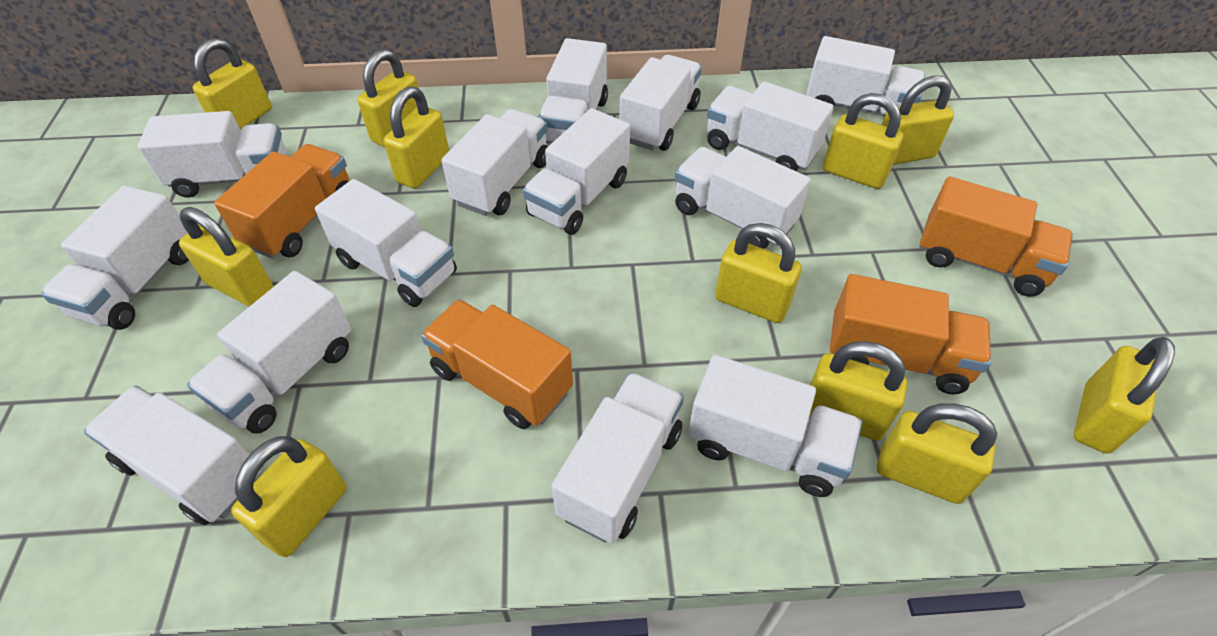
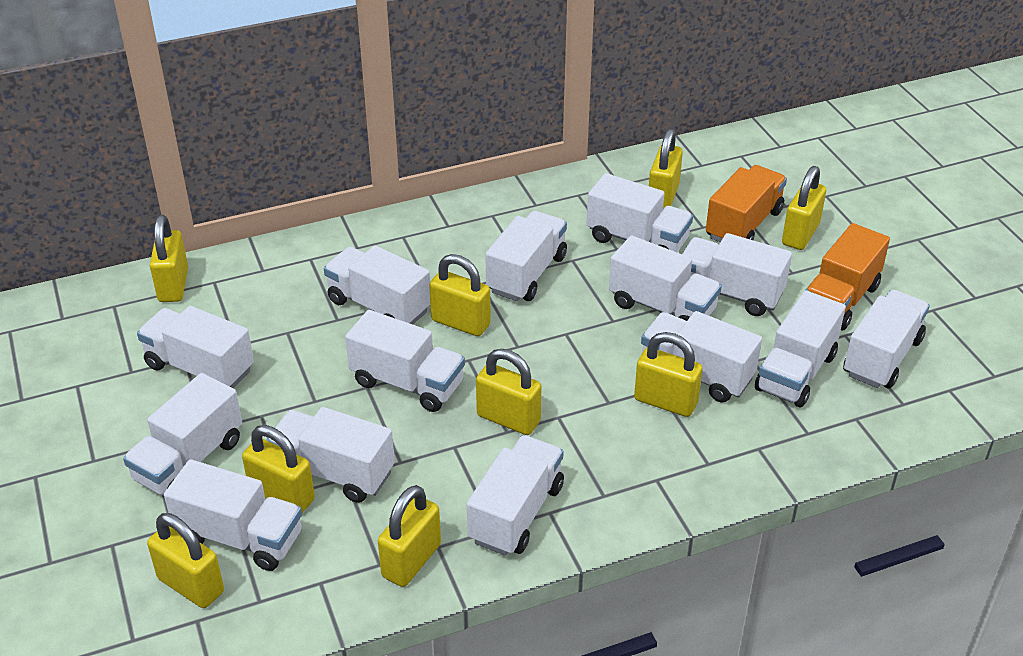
orange truck: [214,144,349,259] [421,299,573,429] [829,274,991,394] [919,177,1073,297] = 4 -> [706,165,787,242] [806,223,890,330] = 2
yellow padlock: [179,207,274,307] [193,38,272,130] [231,436,347,557] [357,49,419,147] [384,86,449,189] [715,223,802,323] [809,341,907,441] [823,93,903,189] [877,403,997,504] [882,76,954,165] [1074,337,1175,454] = 11 -> [147,513,224,608] [150,215,188,302] [242,425,315,513] [378,485,441,587] [429,254,491,336] [476,349,542,435] [634,332,703,417] [649,129,683,209] [782,166,826,250] = 9

